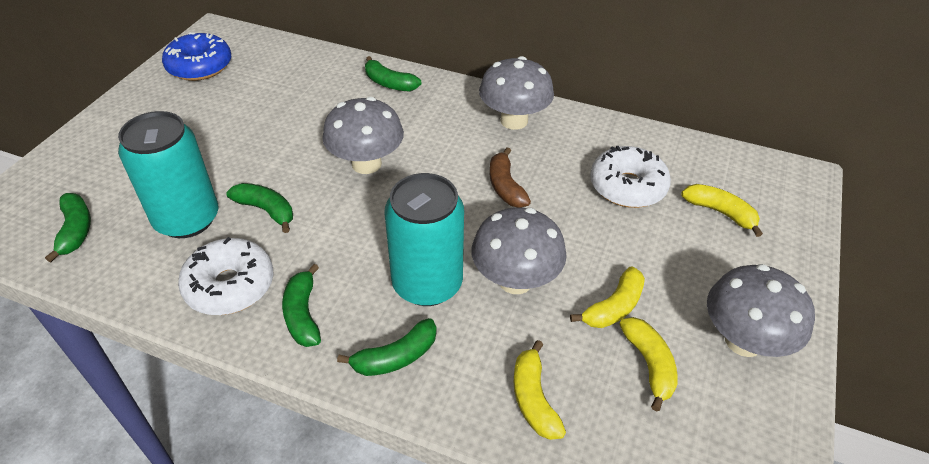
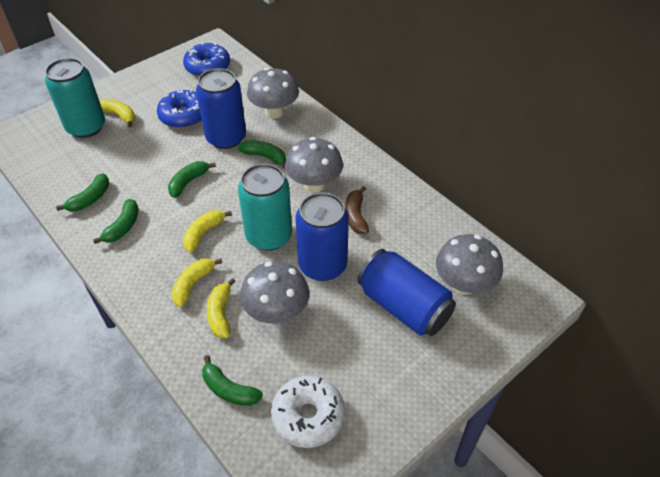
blue can: none = 0 -> [196,68,246,149] [295,192,349,281] [358,249,456,336] = 3
blue donut: [162,32,231,81] = 1 -> [157,89,202,129] [183,42,230,77] = 2
white donut: [178,237,273,315] [590,146,671,208] = 2 -> [271,376,345,448] = 1

